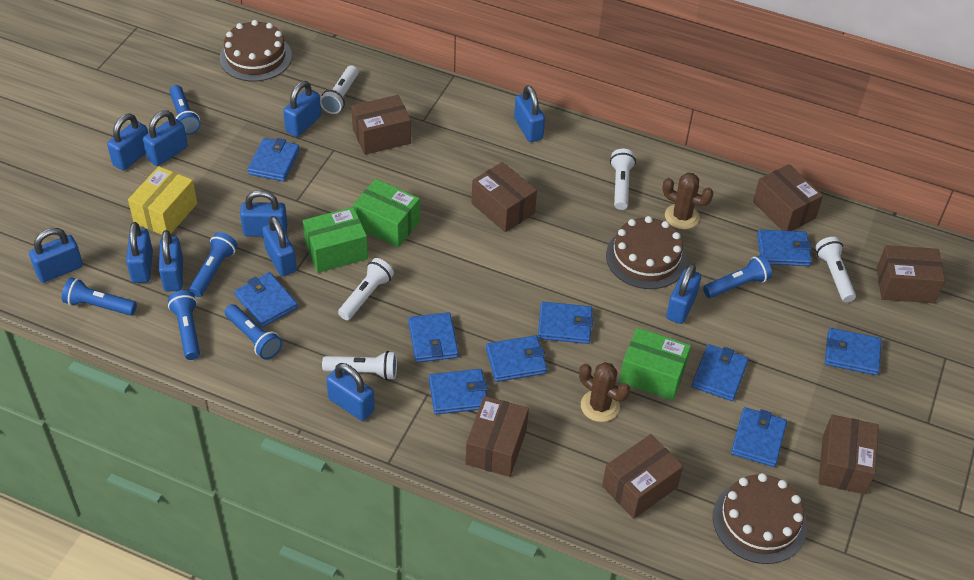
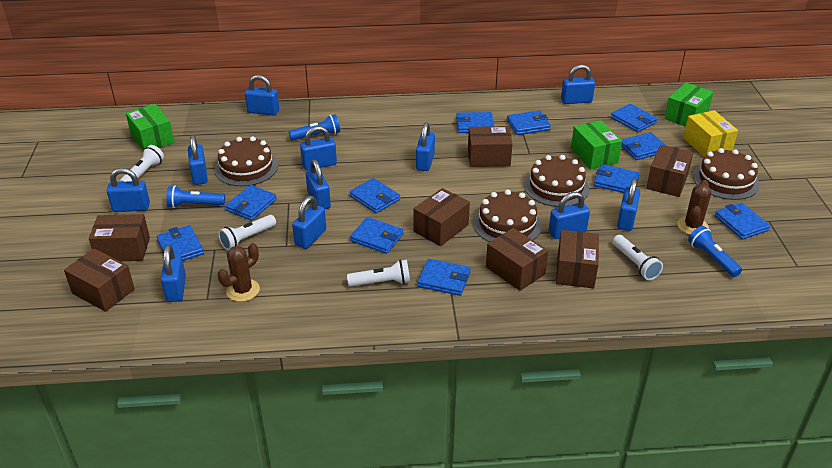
blue flashlight: [62,277,137,316] [168,290,200,360] [169,85,201,135] [189,232,238,297] [225,304,282,360] [703,255,772,298] = 6 -> [166,186,225,208] [289,114,340,141] [688,226,742,277] = 3
blue wallet: [235,272,298,327] [247,138,300,182] [408,312,459,363] [429,369,488,415] [486,335,547,382] [538,302,593,344] [692,344,749,401] [731,407,787,467] [757,230,812,266] [825,328,881,375] = 10 -> [156,225,204,261] [225,185,277,221] [349,178,400,213] [350,217,404,254] [418,259,471,296] [456,112,494,133] [507,110,551,135] [594,164,640,193] [611,104,657,132] [621,132,667,160] [715,203,770,240] = 11
brown cake: [220,20,292,81] [606,216,687,289] [713,473,807,564] = 3 -> [214,136,278,186] [473,189,542,242] [524,155,589,207] [693,148,760,200] = 4
white flashlight: [320,65,358,114] [322,351,397,380] [338,258,394,320] [610,149,636,210] [815,237,856,302] = 5 -> [119,145,164,182] [218,215,276,250] [347,259,410,287] [613,235,663,280] = 4

